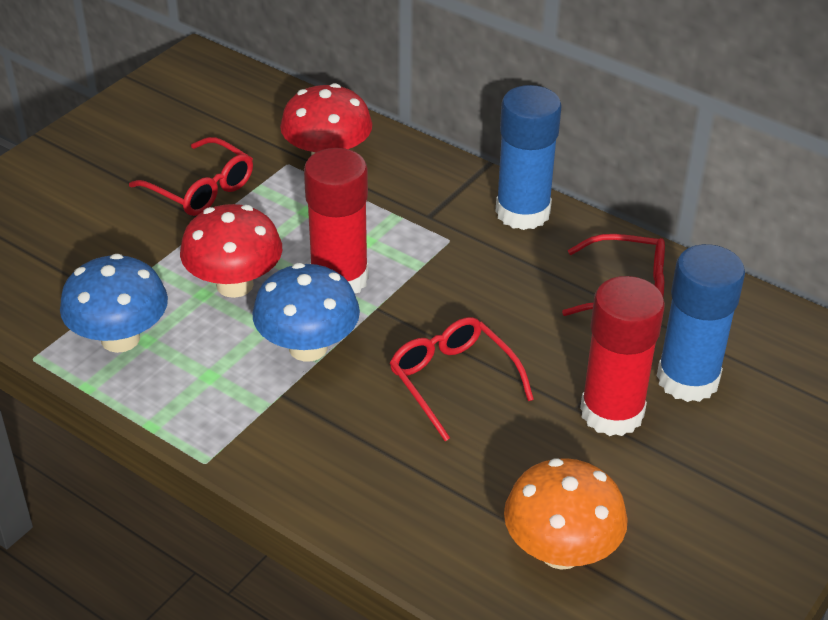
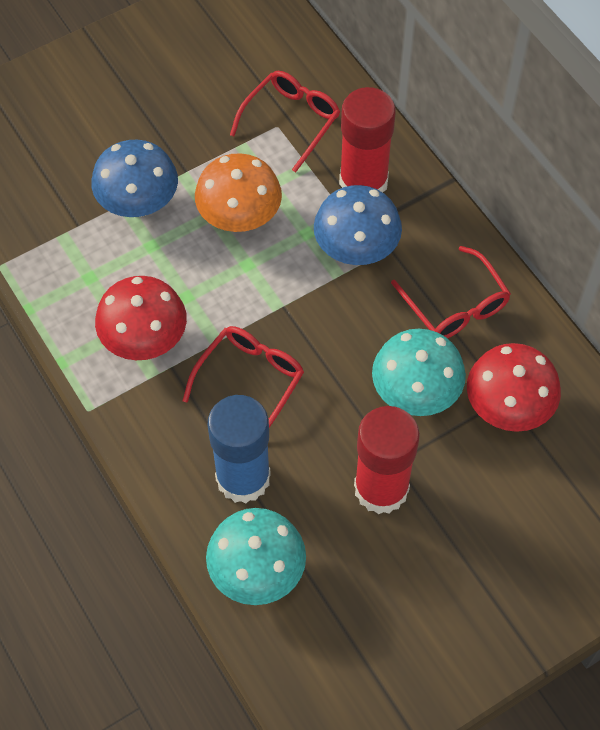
blue glue stick: [495,85,562,230] [657,244,745,402] = 2 -> [208,395,271,504] = 1
turquoise mushroom: none = 0 -> [206,508,306,605] [372,329,466,416] = 2

